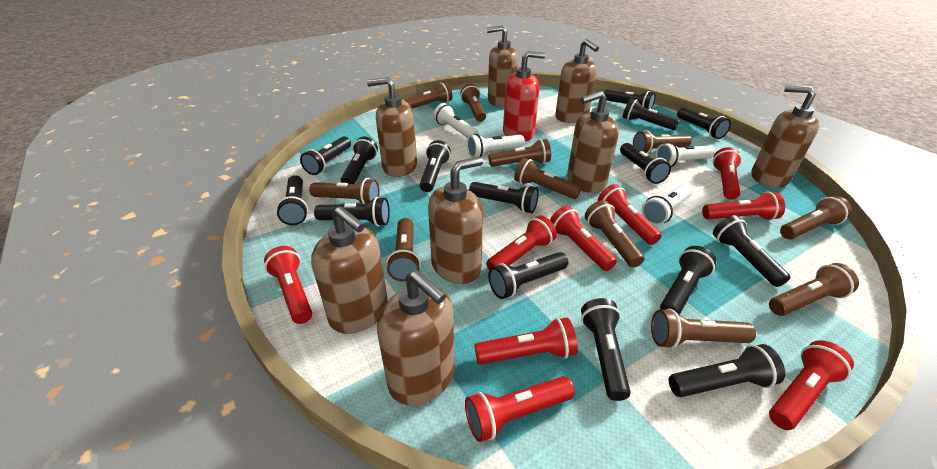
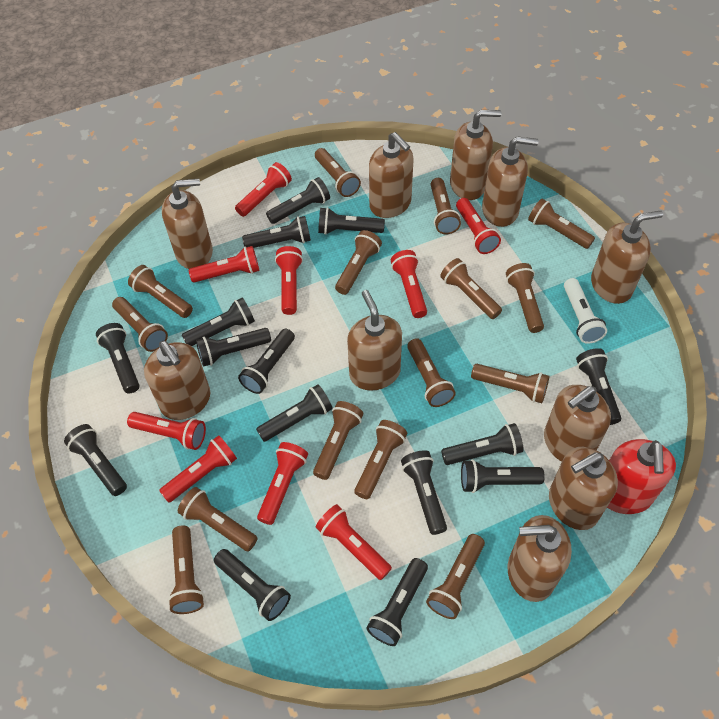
brown flashlight: [309,178,380,204] [386,218,421,282] [404,82,453,109] [460,84,486,122] [488,139,551,167] [514,158,582,199] [585,200,644,268] [633,130,692,154] [651,309,756,349] [769,263,859,316] [780,196,852,239] = 11 -> [112,297,168,352] [128,265,193,318] [168,525,204,614] [178,487,258,551] [313,401,363,480] [315,148,361,197] [335,230,382,295] [354,420,407,499] [407,338,456,407] [426,534,485,619] [431,178,461,234] [440,258,502,319] [471,364,549,403] [506,263,544,333] [528,199,595,249] = 15
brown soap dispenser: [311,206,388,334] [367,77,417,177] [377,270,455,406] [428,157,483,284] [487,25,518,107] [555,39,599,123] [567,91,619,193] [751,85,819,188] = 8 -> [144,341,211,420] [162,179,213,269] [347,290,402,391] [369,132,413,218] [450,110,501,200] [482,136,539,227] [508,515,572,602] [544,385,611,462] [549,447,618,530] [591,211,663,304] = 10
white flashlight: [433,103,479,138] [467,134,525,158] [641,184,692,225] [656,142,715,167] = 4 -> [564,278,607,344] = 1

